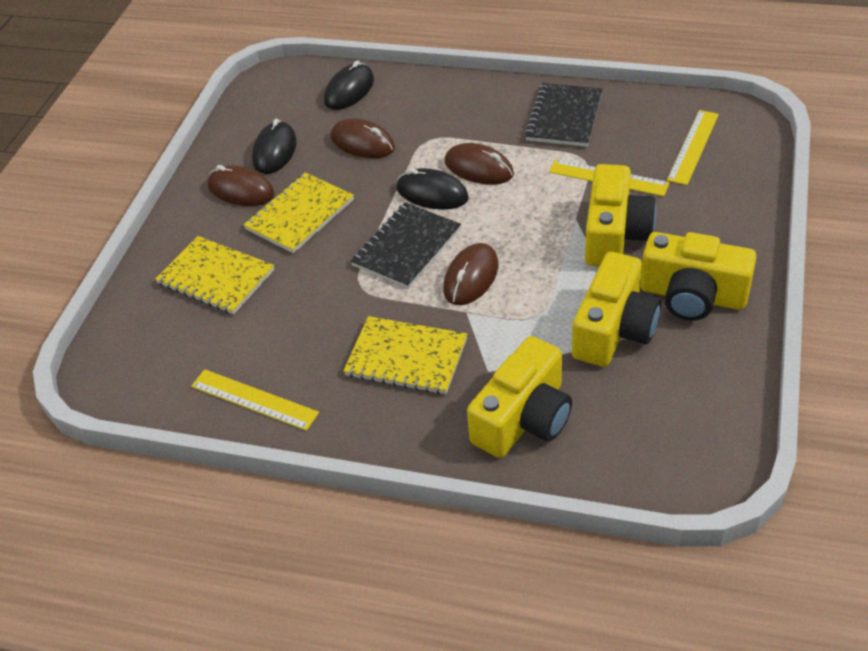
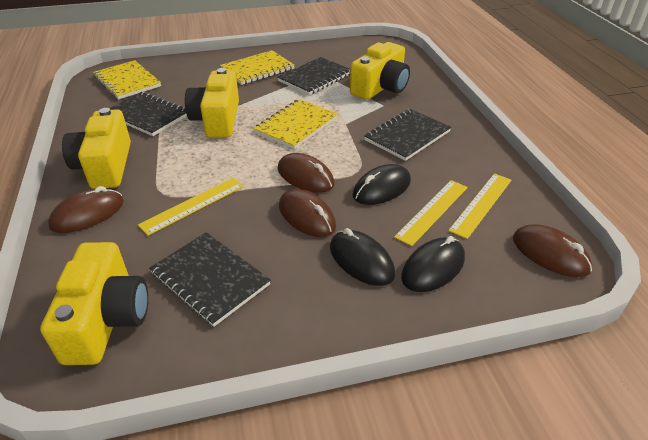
black notebook: [351,203,461,289] [524,83,603,147] = 2 -> [109,92,187,136] [149,232,271,327] [277,57,350,95] [364,109,451,161] = 4

